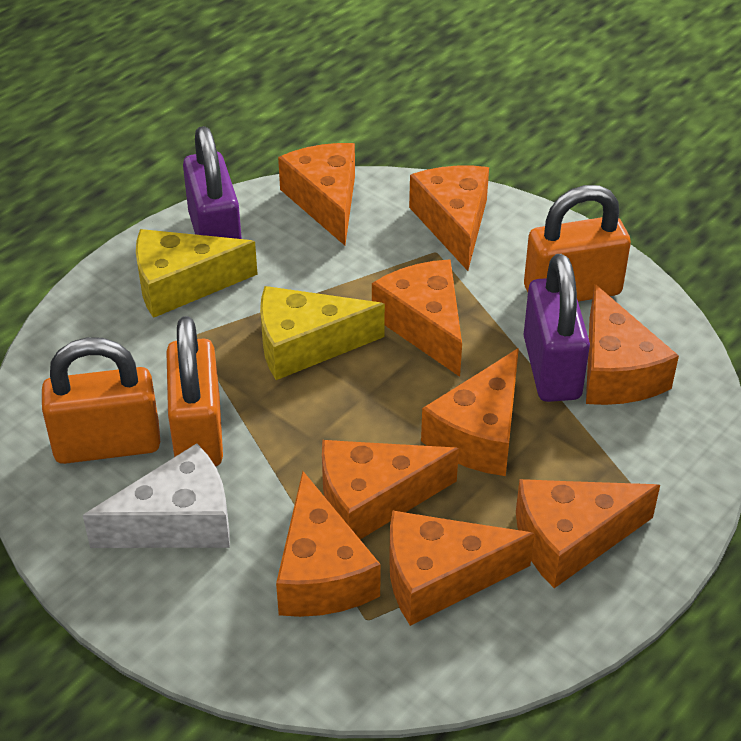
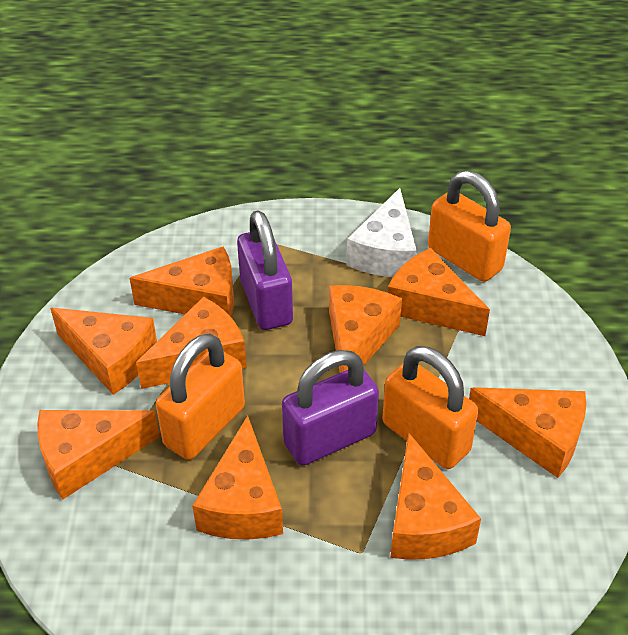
yellow cheese: [136,229,258,318] [260,286,385,380] = 2 -> none = 0

